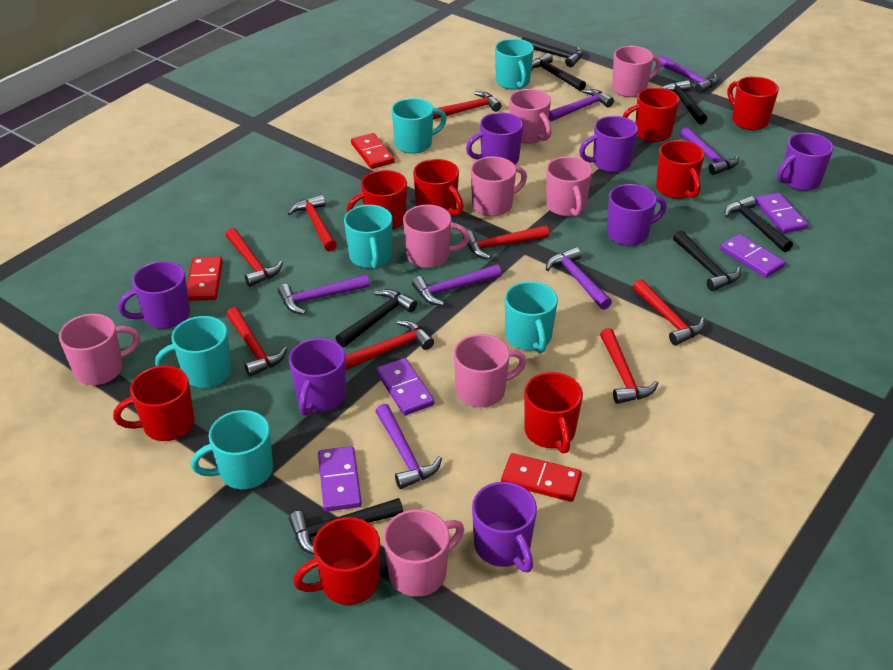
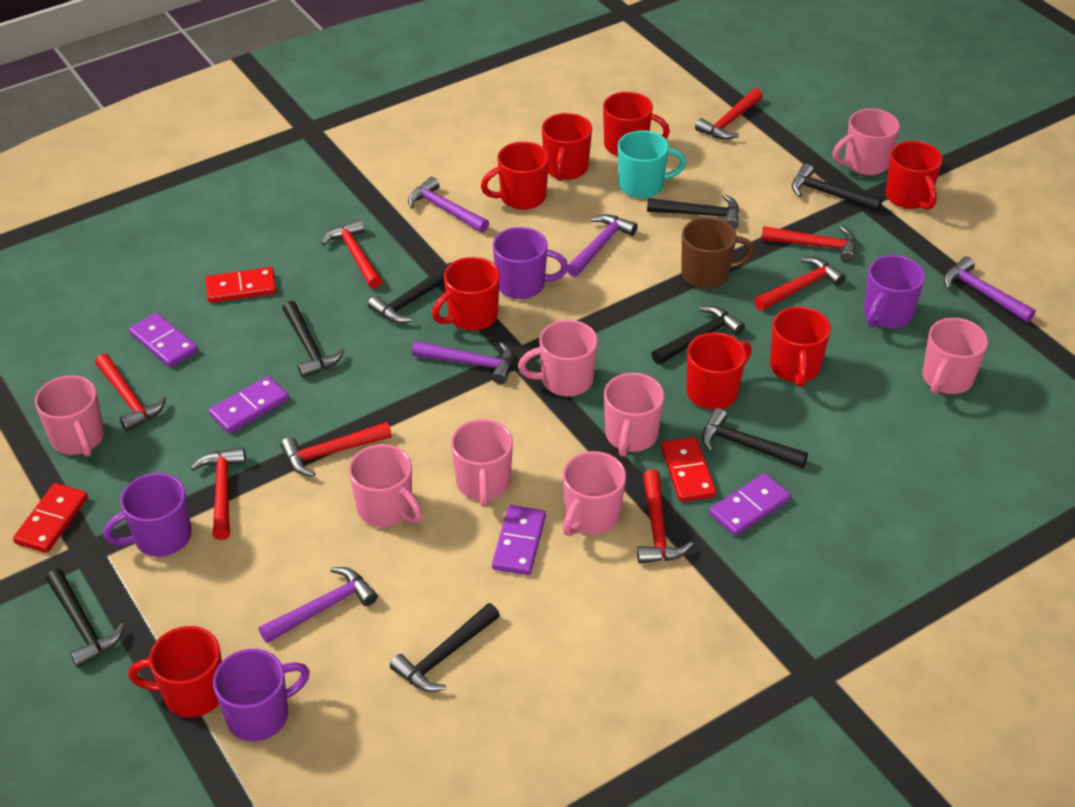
black hammer: [289,498,403,555] [336,289,417,347] [522,37,583,67] [531,53,586,91] [663,80,707,124] [673,230,741,291] [725,196,793,252] = 7 -> [46,569,125,668] [282,301,344,378] [368,263,451,323] [390,603,500,692] [647,194,739,229] [651,306,745,365] [702,408,808,468] [792,164,882,211] = 8
brown mug: none = 0 -> [681,217,754,289] = 1
purple hammer: [278,274,370,314] [375,404,442,489] [412,264,502,306] [546,247,612,310] [548,89,614,121] [659,55,718,93] [680,126,739,175] = 7 -> [259,567,378,643] [408,177,489,233] [412,341,513,384] [567,214,638,277] [944,256,1036,322] = 5
purple mug: [118,261,190,329] [289,338,346,416] [466,112,523,165] [472,482,537,572] [579,116,638,173] [607,184,667,246] [777,133,834,191] = 7 -> [103,473,192,557] [213,649,310,741] [493,227,568,299] [864,255,925,329] = 4
turquoise mug: [155,316,231,388] [191,410,273,489] [344,205,393,269] [391,98,447,154] [495,39,534,90] [505,281,558,353] = 6 -> [618,130,686,198] = 1

